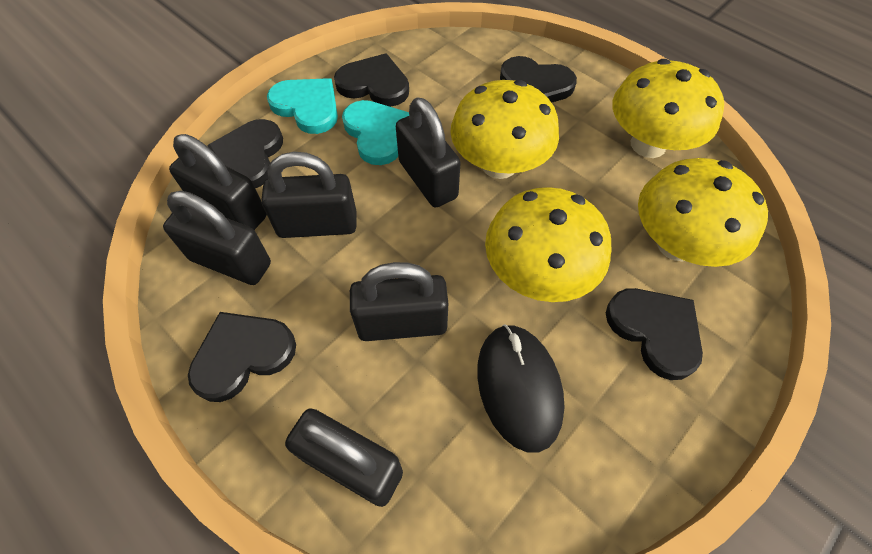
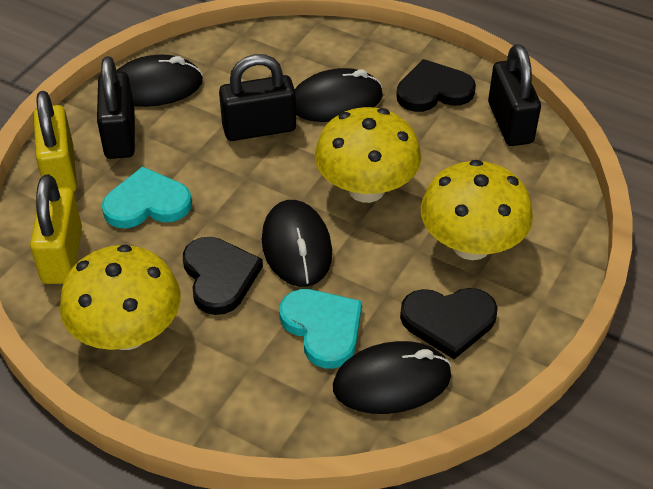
black heart: [188,312,296,402] [207,119,283,188] [334,53,409,107] [500,56,577,103] [606,288,703,380] = 5 -> [183,237,263,315] [396,59,476,112] [400,288,498,359] = 3
black mouse: [477,325,565,453] = 1 -> [116,55,203,107] [262,200,332,287] [295,68,383,122] [333,341,451,414] = 4
black padlock: [163,191,271,285] [169,134,267,230] [261,152,357,238] [285,408,403,507] [350,262,448,341] [396,97,461,208] = 6 -> [97,56,135,159] [219,54,296,141] [488,44,541,146] = 3
yellow mushroom: [450,80,559,179] [485,187,611,302] [612,59,724,158] [638,158,768,267] = 4 -> [60,245,181,350] [315,107,421,203] [421,160,533,260] = 3
yellow padlock: none = 0 -> [30,174,82,284] [33,91,77,192] = 2

